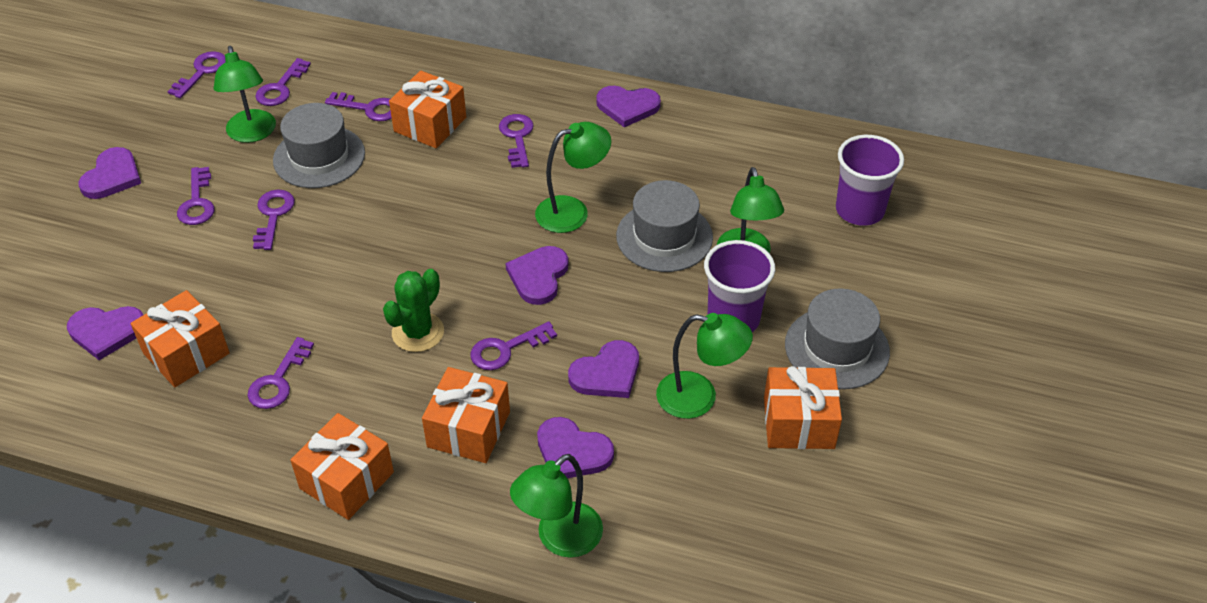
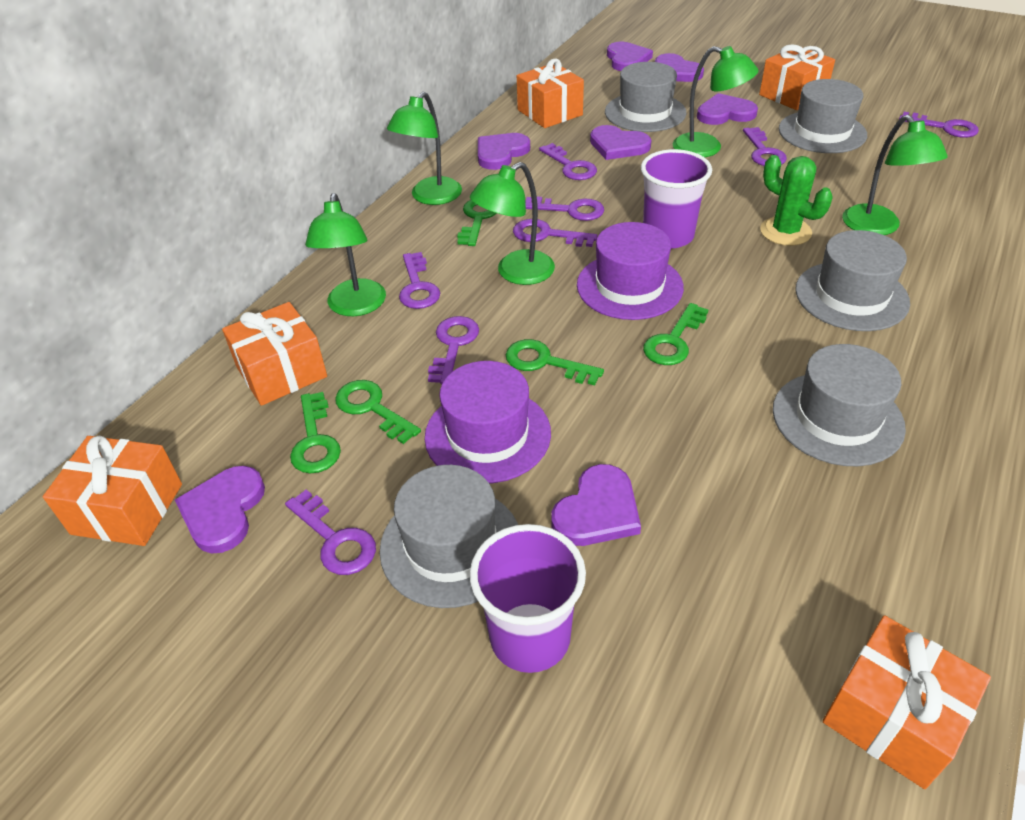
green key: none = 0 -> [290,392,341,473] [335,380,421,444] [457,200,497,246] [506,339,604,385] [643,303,708,365] = 5
grey hat: [273,103,365,188] [616,180,713,272] [785,288,890,389] = 3 -> [380,465,518,608] [605,62,686,132] [773,344,906,466] [779,79,867,153] [795,230,910,331] = 5
purple hat: none = 0 -> [425,361,551,483] [577,222,684,320] = 2
purple heart: [67,306,143,360] [78,147,141,199] [505,246,569,305] [537,417,614,478] [568,340,639,398] [596,86,661,127] = 6 -> [175,466,265,553] [478,133,530,170] [552,464,641,546] [590,125,651,160] [607,42,653,71] [655,53,704,82] [697,93,758,125] = 7

